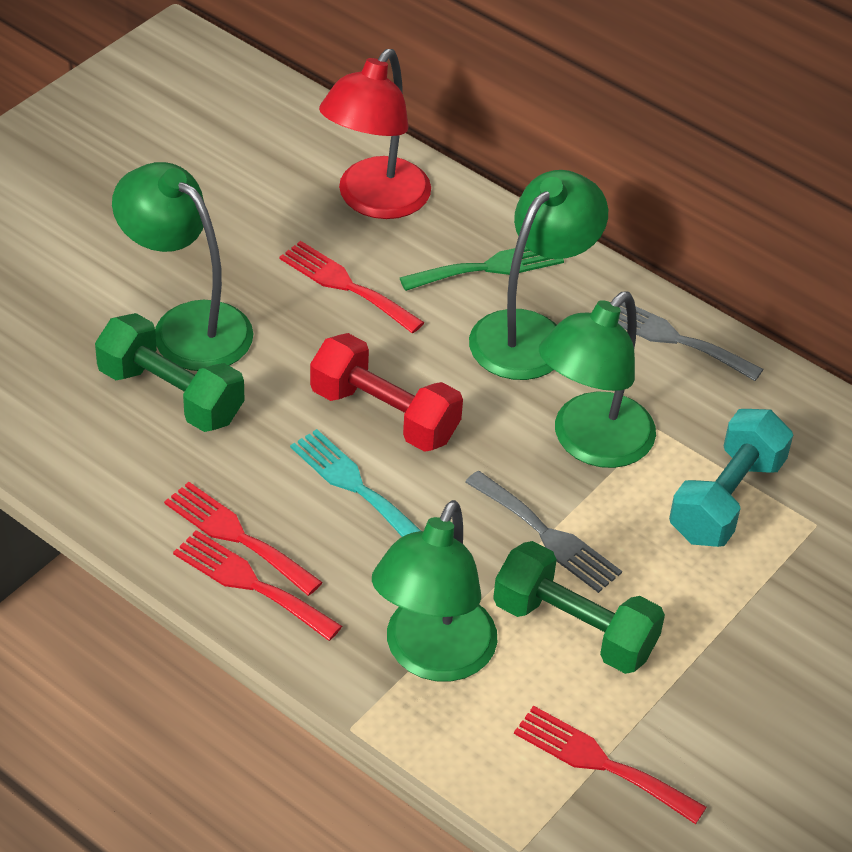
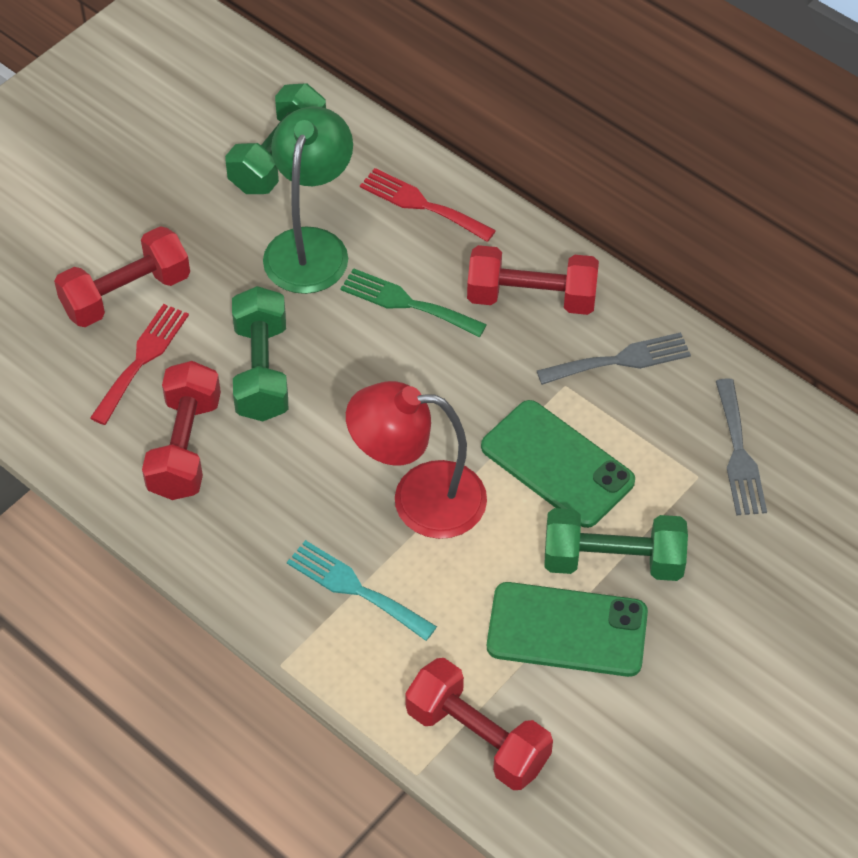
green dumbbell: [95,313,245,432] [493,541,665,674] = 2 -> [225,83,326,194] [232,286,288,421] [544,508,688,581] = 3
green lamp: [112,162,253,371] [372,500,497,682] [469,170,608,380] [539,291,656,468] = 4 -> [263,106,353,294] = 1
green phone: none = 0 -> [481,400,635,528] [487,582,648,677] = 2
red dumbbell: [310,333,463,452] = 1 -> [54,226,190,327] [142,361,221,500] [405,658,553,790] [467,245,599,315] = 4
red fork: [164,482,323,596] [173,530,342,641] [279,241,425,333] [514,706,707,824] = 4 -> [90,304,189,425] [360,168,496,242] = 2
turquoise dumbbell: [669,409,793,547] = 1 -> none = 0

